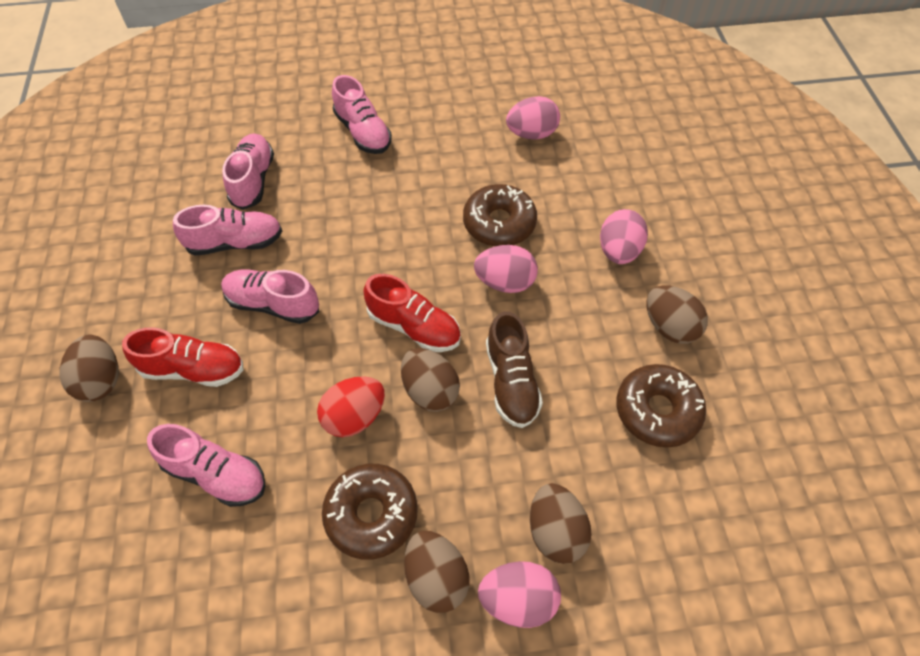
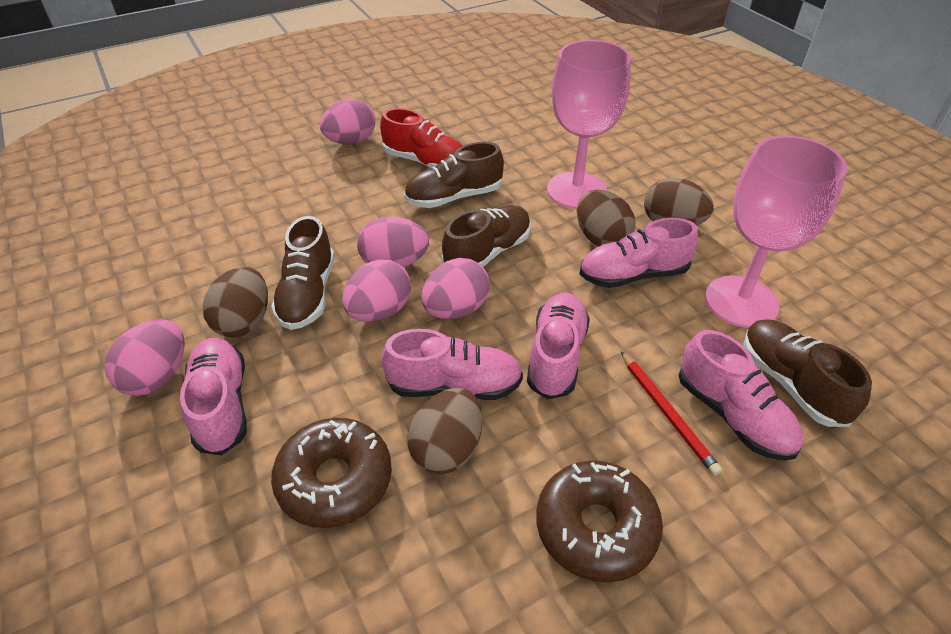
brown donut: [322,464,418,559] [463,184,537,246] [616,364,706,448] = 3 -> [271,418,392,528] [536,460,663,582] = 2
brown egg: [59,335,119,402] [401,348,460,412] [404,531,469,613] [530,483,592,564] [646,285,708,344] = 5 -> [202,267,268,338] [407,388,482,474] [577,190,635,246] [644,178,714,226] = 4
brown shoe: [486,311,543,428] = 1 -> [271,216,335,330] [404,142,504,208] [442,205,531,267] [743,319,872,427] = 4
pink egg: [474,245,538,293] [478,561,561,628] [506,96,560,139] [600,209,648,264] = 4 -> [105,319,185,396] [320,99,375,144] [342,259,411,322] [357,217,429,268] [421,258,490,319] = 5
pink goblet: none = 0 -> [547,40,631,209] [705,135,847,328] = 2
red egg: [317,376,385,437] = 1 -> none = 0
red pencil: none = 0 -> [621,352,722,476] = 1
red shoe: [122,327,244,387] [364,274,461,352] = 2 -> [380,108,462,168] = 1

